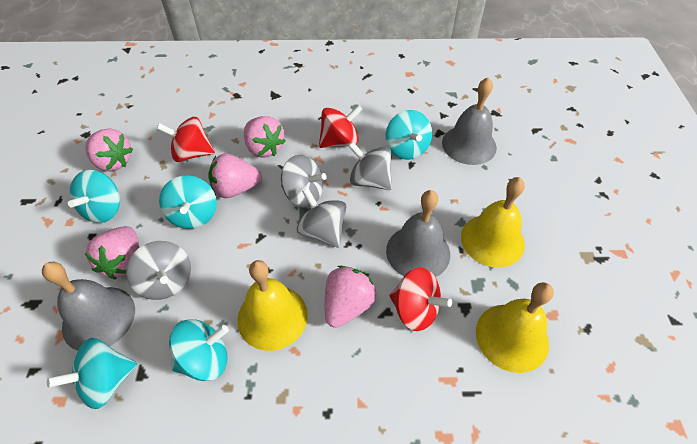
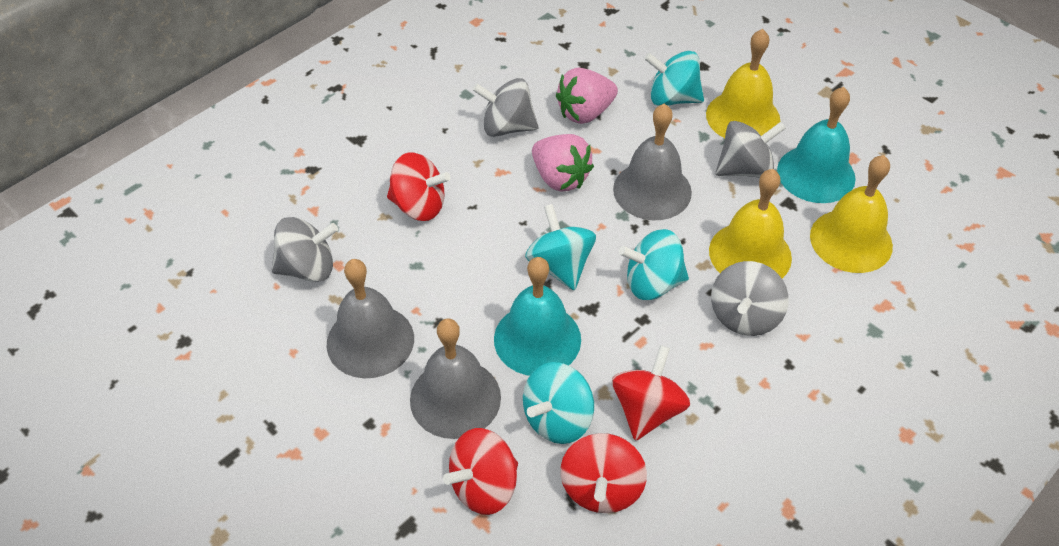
pink strawberry: [85,128,133,172] [85,226,139,280] [208,154,262,198] [244,116,286,157] [325,266,376,328] = 5 -> [532,134,594,191] [556,68,618,124] = 2
red spinning top: [156,117,215,162] [319,105,363,148] [389,267,452,331] = 3 -> [387,152,451,221] [443,428,518,515] [560,433,647,513] [612,345,690,441] = 4
turquoise bell: none = 0 -> [494,257,581,376] [777,87,856,203] = 2
turquoise spinning top: [47,338,137,409] [68,170,120,223] [159,175,217,229] [169,319,229,381] [386,110,432,160] = 5 -> [523,362,594,444] [525,204,596,290] [619,229,689,300] [644,51,704,106] = 4

